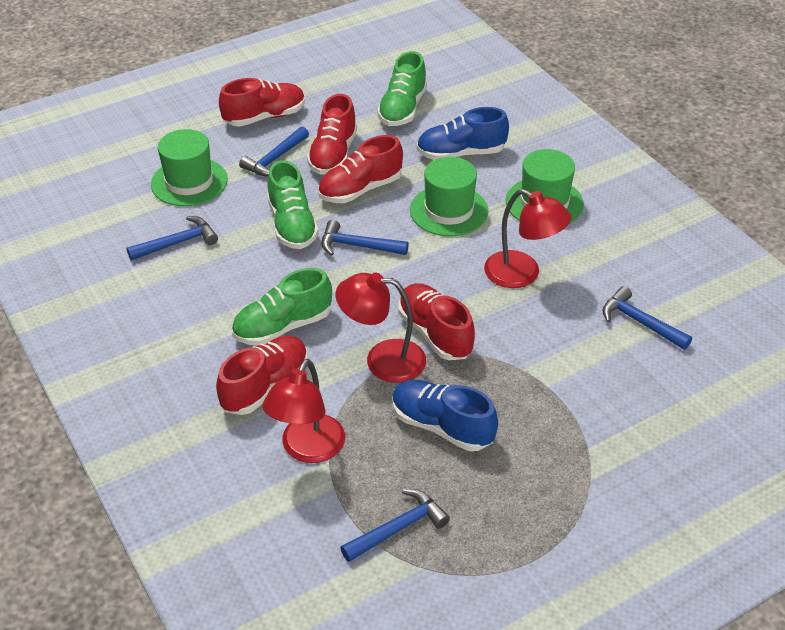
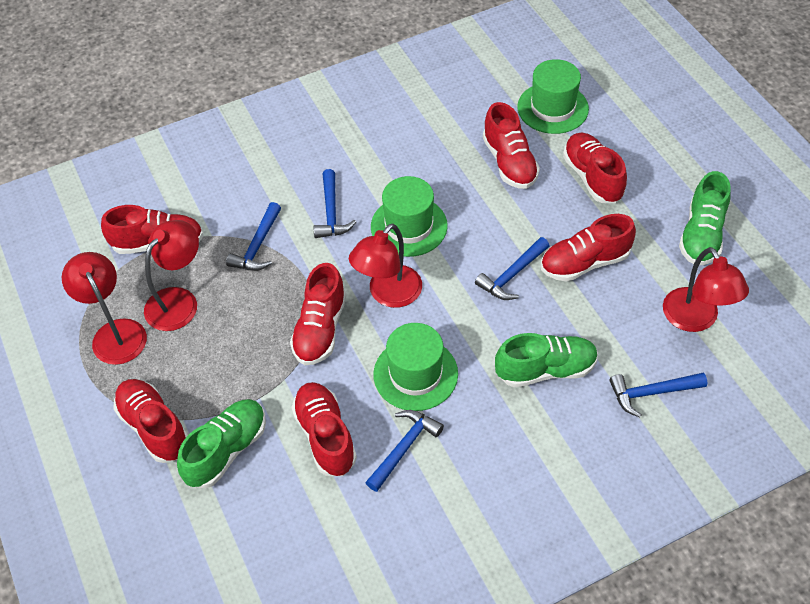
blue shoe: [392,380,498,451] [417,107,509,160] = 2 -> none = 0
red lamp: [262,359,345,463] [335,273,426,383] [484,189,572,288] = 3 -> [62,252,147,365] [144,220,199,331] [349,224,422,308] [663,247,749,332] = 4
red shoe: [216,336,308,415] [219,78,305,127] [307,94,357,175] [318,135,403,203] [398,283,475,360] = 5 -> [101,205,203,254] [113,379,188,463] [290,263,346,365] [291,382,357,476] [483,102,540,189] [541,214,636,282] [563,133,627,203] = 7

